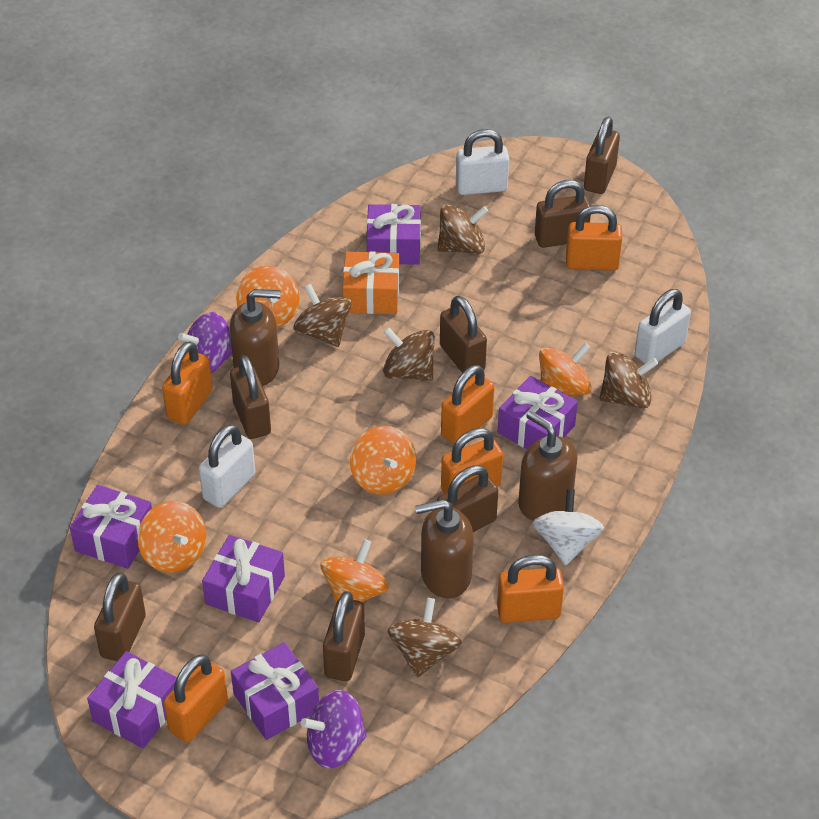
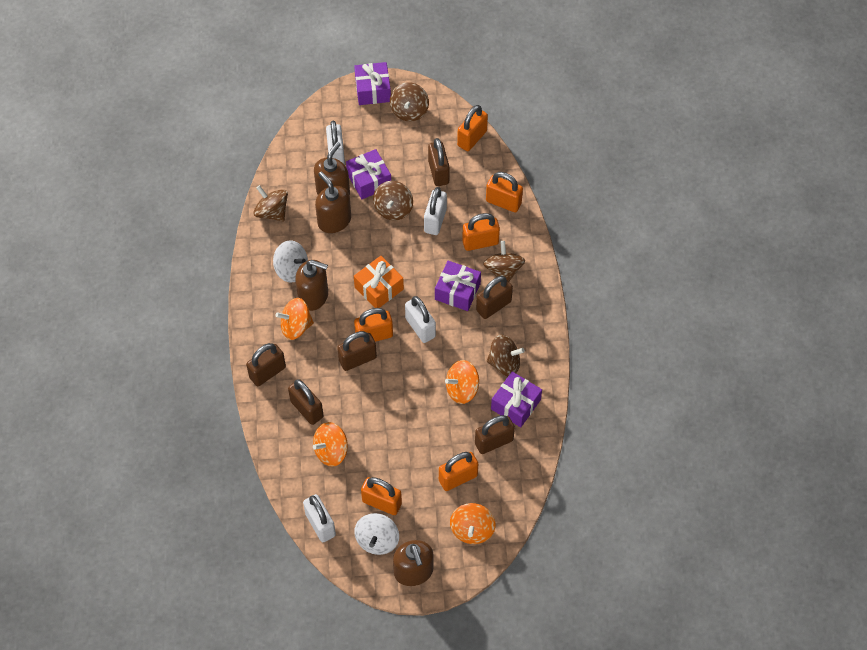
brown padlock: [94,572,146,661] [230,355,271,439] [323,591,365,681] [437,465,498,532] [440,296,487,373] [535,180,591,248] [584,117,620,194] = 7 -> [246,343,286,386] [288,379,324,425] [337,331,377,371] [428,138,450,186] [475,415,515,454] [476,276,513,319] = 6
brown soap dispenser: [230,289,281,386] [415,499,474,598] [518,411,577,521] = 3 -> [295,260,328,311] [314,142,350,196] [315,172,351,233] [393,540,433,586] = 4
orange spinning top: [138,501,206,573] [236,266,299,328] [320,539,389,603] [350,426,416,495] [539,343,592,395] = 5 -> [275,298,314,340] [313,422,348,467] [445,360,479,404] [450,503,495,544] = 4
purple gift: [70,485,152,569] [87,651,177,749] [202,535,285,622] [231,642,319,740] [367,204,421,265] [498,376,578,449] = 6 -> [346,149,391,199] [354,62,391,105] [435,261,481,311] [491,371,542,427] = 4
purple spinning top: [178,312,232,373] [301,690,367,768] = 2 -> none = 0
white padlock: [199,424,255,508] [456,129,509,195] [635,289,691,364] = 3 -> [303,494,336,542] [326,121,345,165] [405,296,436,343] [424,187,447,235] = 4
white spinning top: [533,489,604,565] = 1 -> [273,240,308,283] [354,513,399,555] = 2

